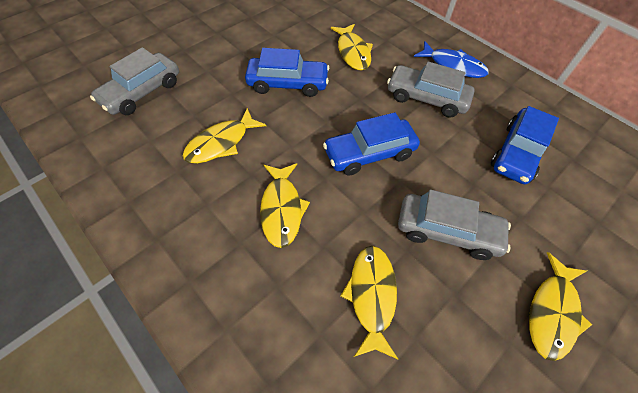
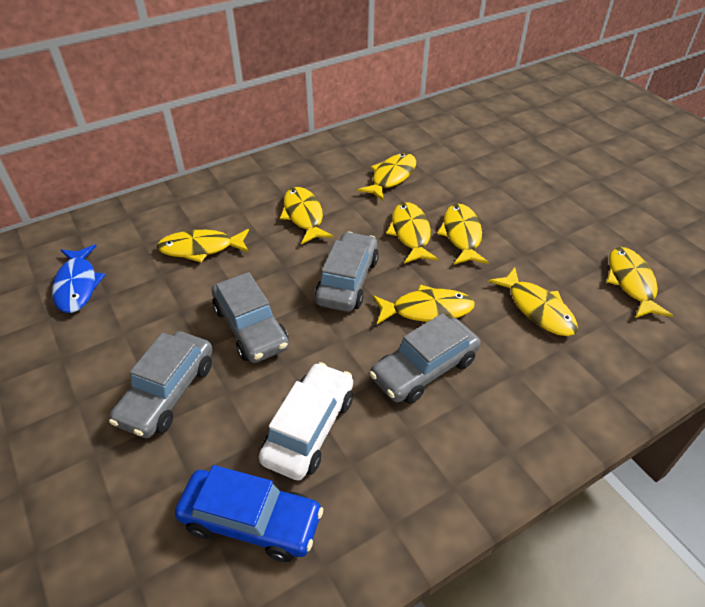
blue car: [245,48,329,97] [323,112,420,176] [491,106,559,184] = 3 -> [175,465,323,562] = 1
grey car: [90,47,179,115] [387,62,475,118] [398,189,511,260] = 3 -> [109,331,213,438] [212,272,289,363] [315,232,379,312] [369,313,481,404] = 4
white car: none = 0 -> [259,362,353,480] = 1
yellow fish: [183,108,266,163] [260,163,310,248] [331,24,373,70] [341,246,398,359] [529,252,592,361] = 5 -> [157,229,249,263] [280,187,333,245] [357,153,416,201] [373,285,475,324] [386,202,438,264] [437,204,489,264] [488,267,578,336] [606,247,673,318] = 8

